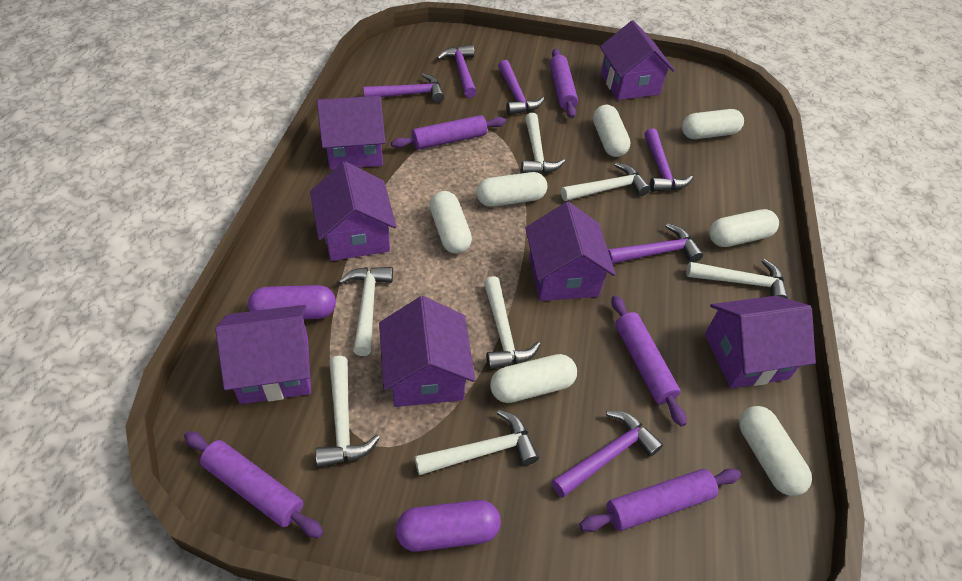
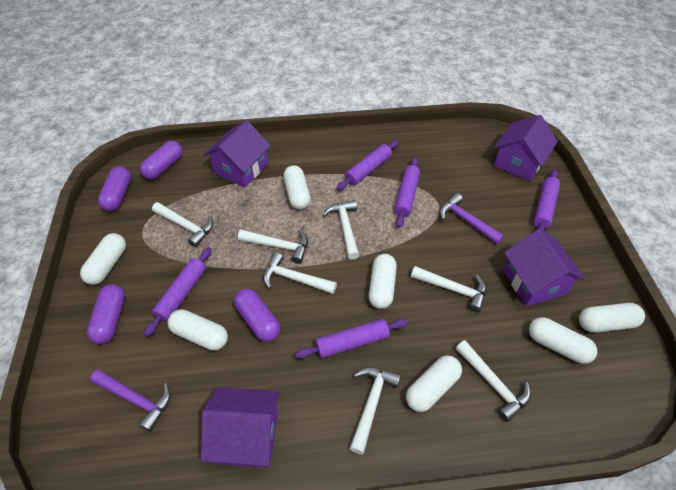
purple capsule: [248,285,336,319] [396,500,501,552] = 2 -> [87,284,125,344] [98,166,131,211] [140,141,183,179] [234,289,280,342] = 4
purple hammer: [363,73,444,103] [437,45,477,98] [498,60,544,115] [552,411,663,498] [608,224,703,264] [644,128,693,192] = 6 -> [90,370,171,432] [440,193,504,244] = 2
purple house: [215,305,311,404] [310,161,397,261] [317,96,386,170] [379,296,475,407] [525,202,616,301] [600,20,675,100] [705,296,816,388] = 7 -> [201,387,280,468] [204,120,270,187] [494,115,558,181] [503,229,585,307] = 4

